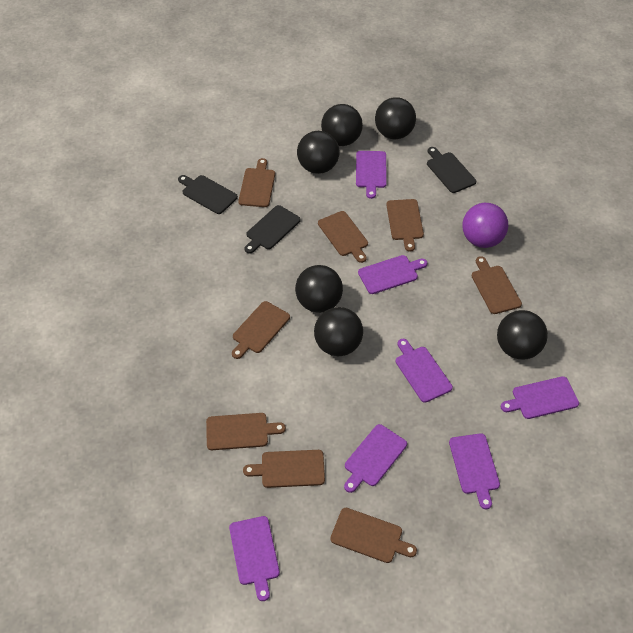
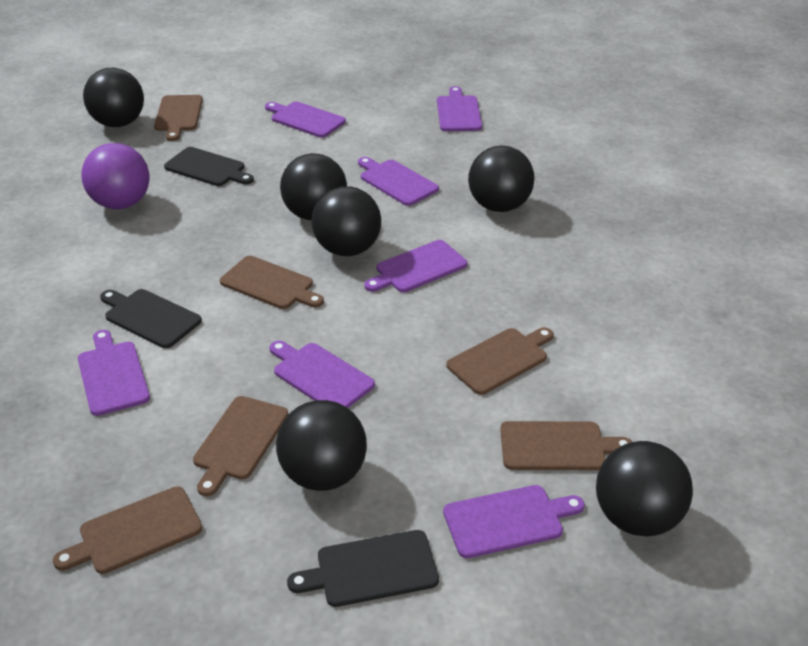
brown cutting board: [206,413,286,450] [232,301,290,359] [238,158,275,207] [243,450,325,488] [318,211,368,263] [331,508,417,563] [386,199,424,252] [471,256,522,314] = 8 -> [53,486,202,574] [154,95,203,141] [193,396,288,496] [220,256,324,309] [446,327,554,395] [500,421,632,470] = 6

